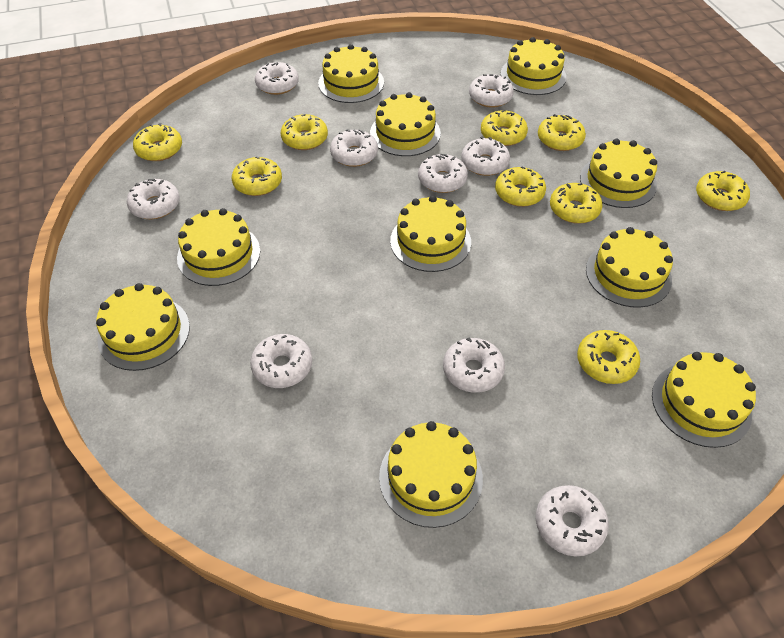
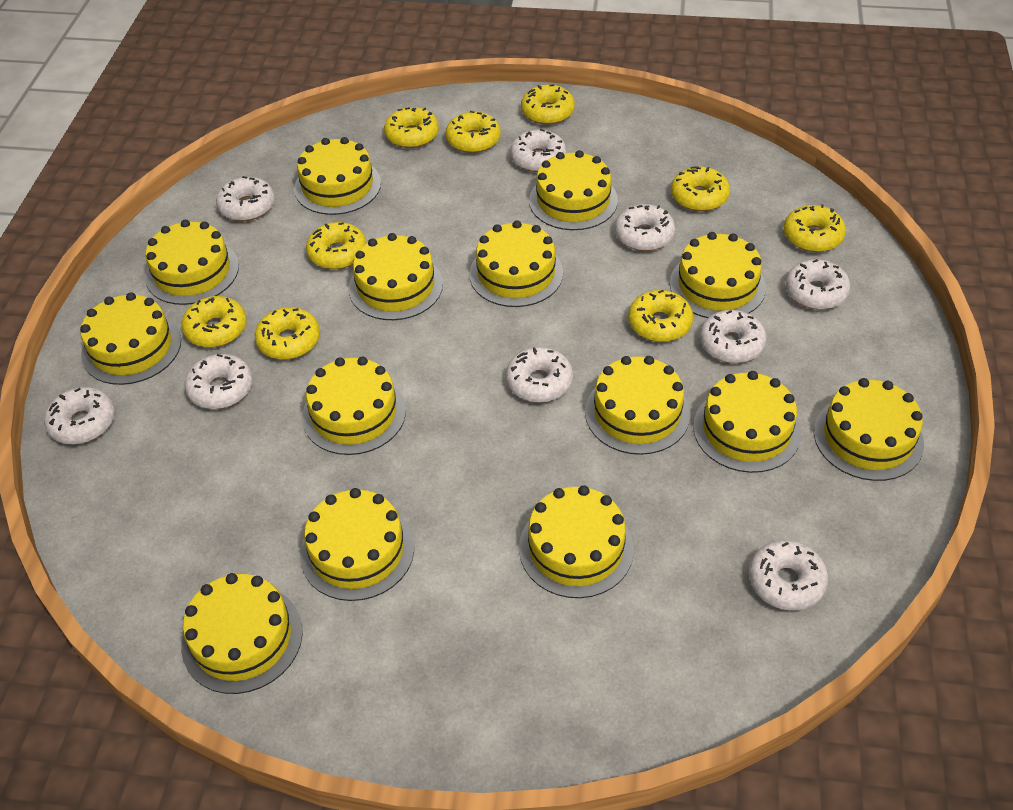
yellow cake: [96,283,190,371] [177,208,260,286] [318,44,384,103] [370,92,441,156] [379,421,483,528] [390,195,471,272] [501,37,566,95] [580,139,657,208] [586,227,673,308] [652,352,756,448] = 10 -> [80,292,181,385] [145,220,239,305] [181,573,303,694] [294,137,381,215] [300,488,414,601] [302,357,406,455] [349,233,443,320] [469,220,563,307] [519,485,634,598] [529,150,618,230] [585,356,690,455] [670,232,766,318] [693,371,801,473] [814,378,924,481] = 14

